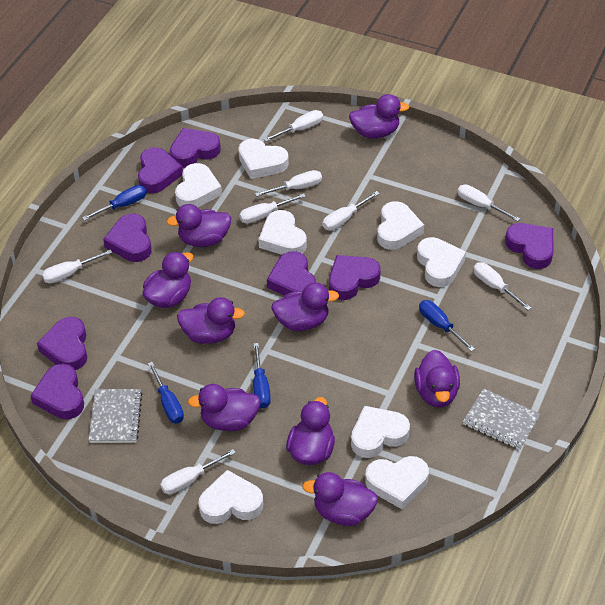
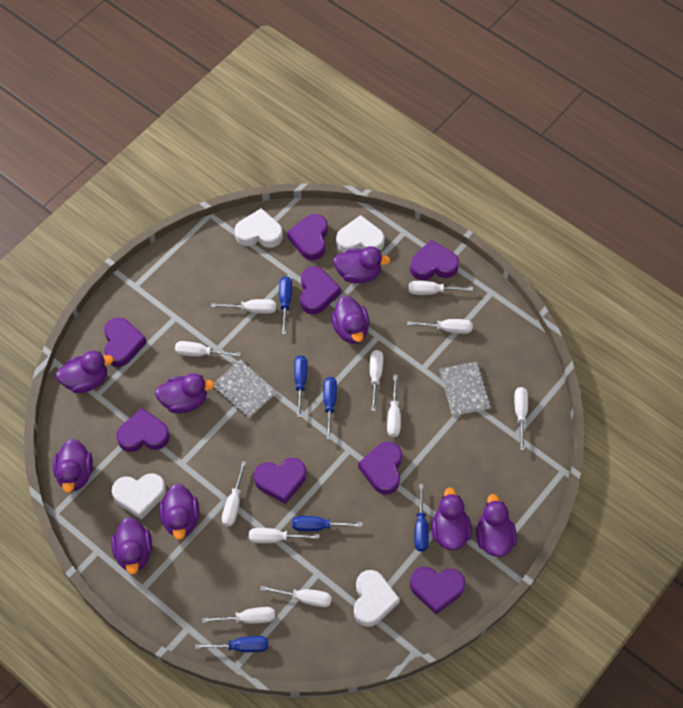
blue screwdriver: [82,185,147,221] [148,362,184,424] [253,343,271,408] [419,300,475,352] = 4 -> [195,636,268,652] [279,276,292,335] [292,516,363,531] [294,356,308,417] [323,377,337,440] [414,484,429,552] = 6
white heart: [175,163,222,207] [198,470,263,524] [238,139,289,179] [258,210,307,255] [351,406,410,458] [365,456,429,509] [377,201,424,250] [417,237,466,287] = 8 -> [112,473,166,519] [235,208,283,248] [336,215,385,253] [354,570,400,627] = 4
white screwdriver: [42,250,112,284] [160,449,236,494] [239,193,306,224] [255,170,322,197] [264,110,323,142] [322,191,380,230] [457,184,520,222] [473,262,531,310] = 8 -> [175,341,241,357] [202,607,275,624] [211,299,276,314] [222,461,247,526] [249,528,320,543] [260,586,332,607] [370,350,383,411] [387,375,401,437] [407,319,473,334] [409,281,473,295] [514,387,528,450] = 11

